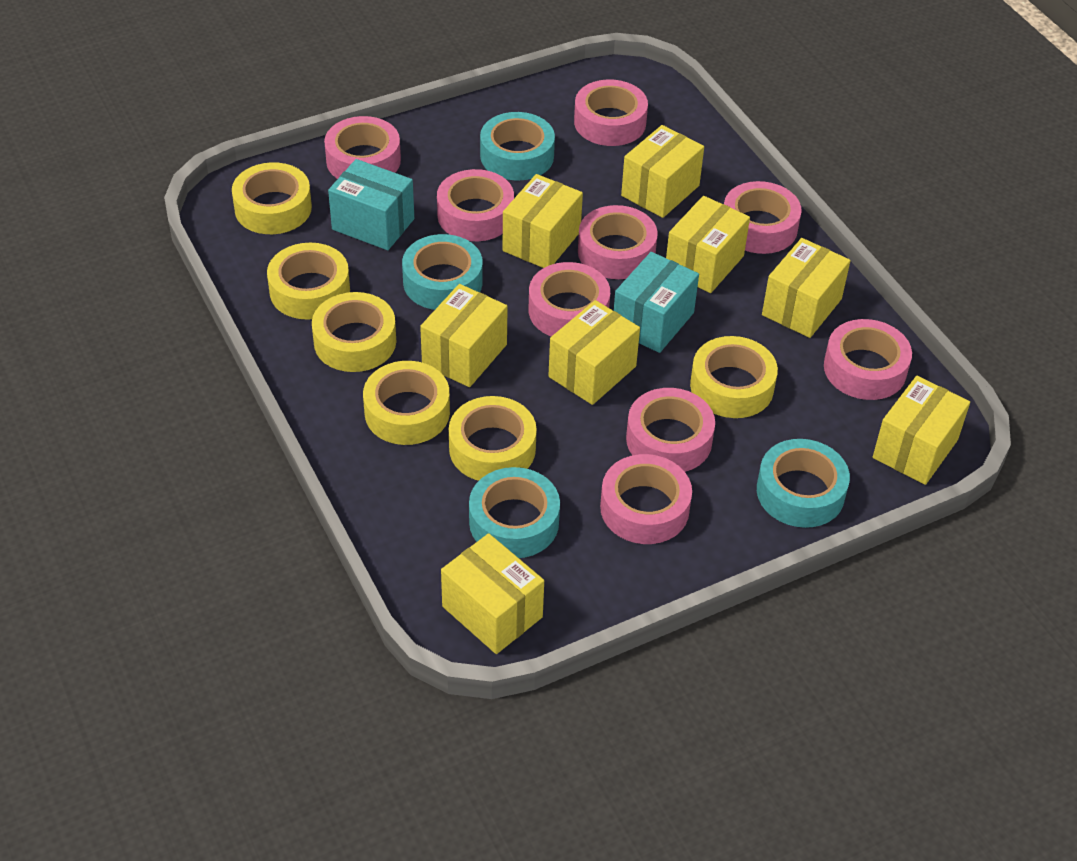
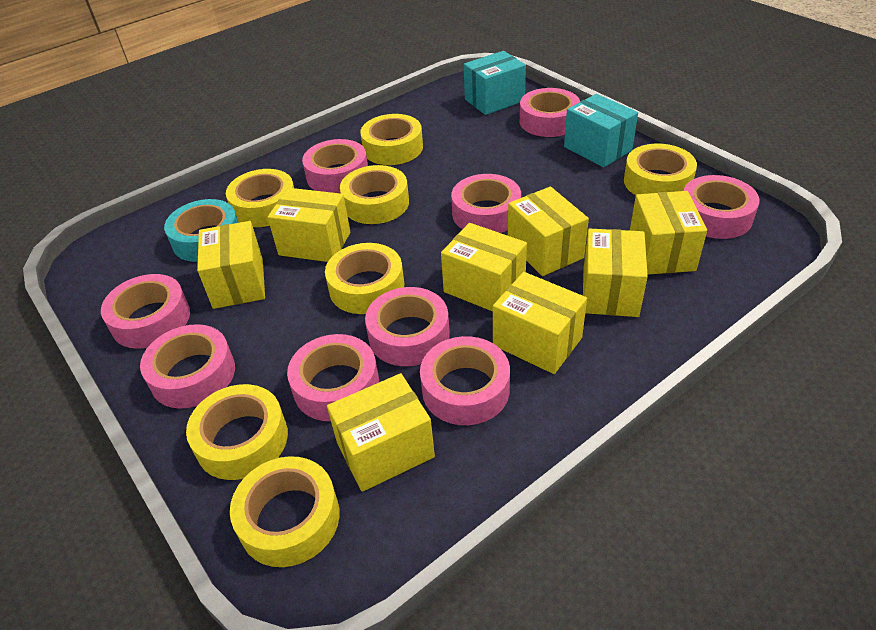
turquoise tape: [402,234,483,310] [469,467,560,558] [480,112,555,180] [757,439,850,528] = 4 -> [164,199,239,262] = 1
yellow tape: [232,162,312,234] [267,243,350,320] [312,292,396,372] [363,361,450,445] [449,396,537,481] [690,336,778,418] = 6 -> [186,384,288,480] [226,169,294,227] [230,456,340,567] [325,243,404,314] [340,165,409,224] [360,114,423,165] [624,144,697,195] = 7

